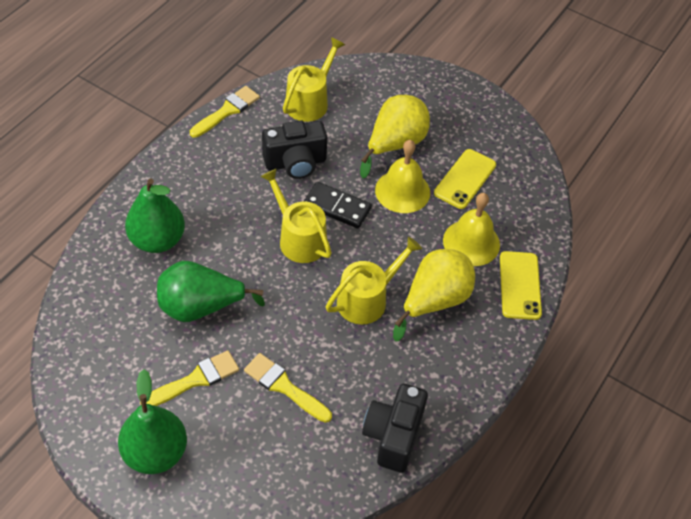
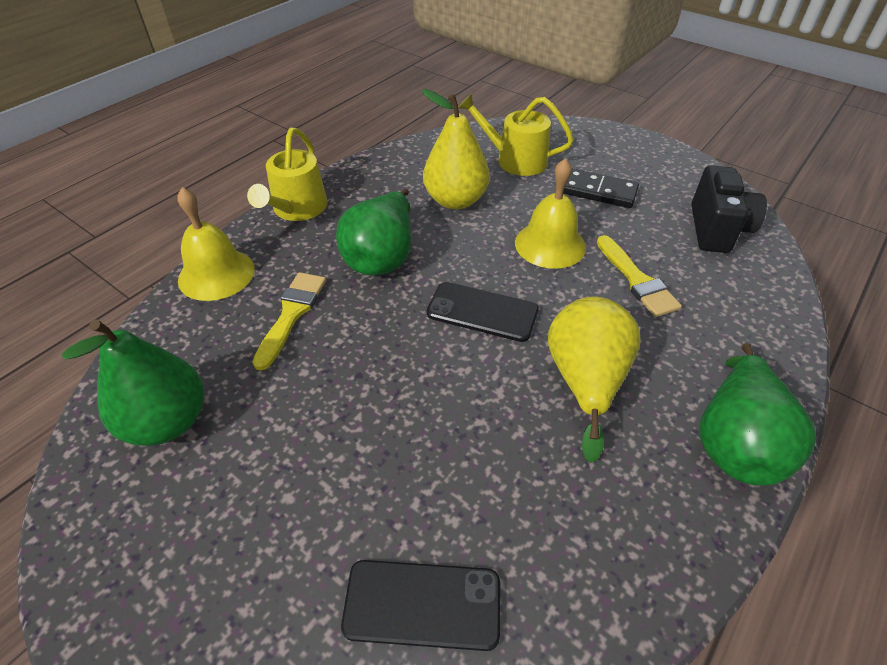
black camera: [262,121,327,179] [362,384,428,473] = 2 -> [691,165,767,253] = 1
black phone: none = 0 -> [341,560,500,651] [427,282,539,342] = 2
yellow brush: [140,350,239,406] [190,86,260,138] [244,353,332,423] = 3 -> [252,272,326,370] [597,235,682,317] = 2
yellow phone: [434,149,496,209] [500,251,542,320] = 2 -> none = 0
yellow watering can: [260,169,332,263] [283,37,345,122] [326,237,422,324] = 3 -> [247,128,327,221] [458,94,574,176] = 2

